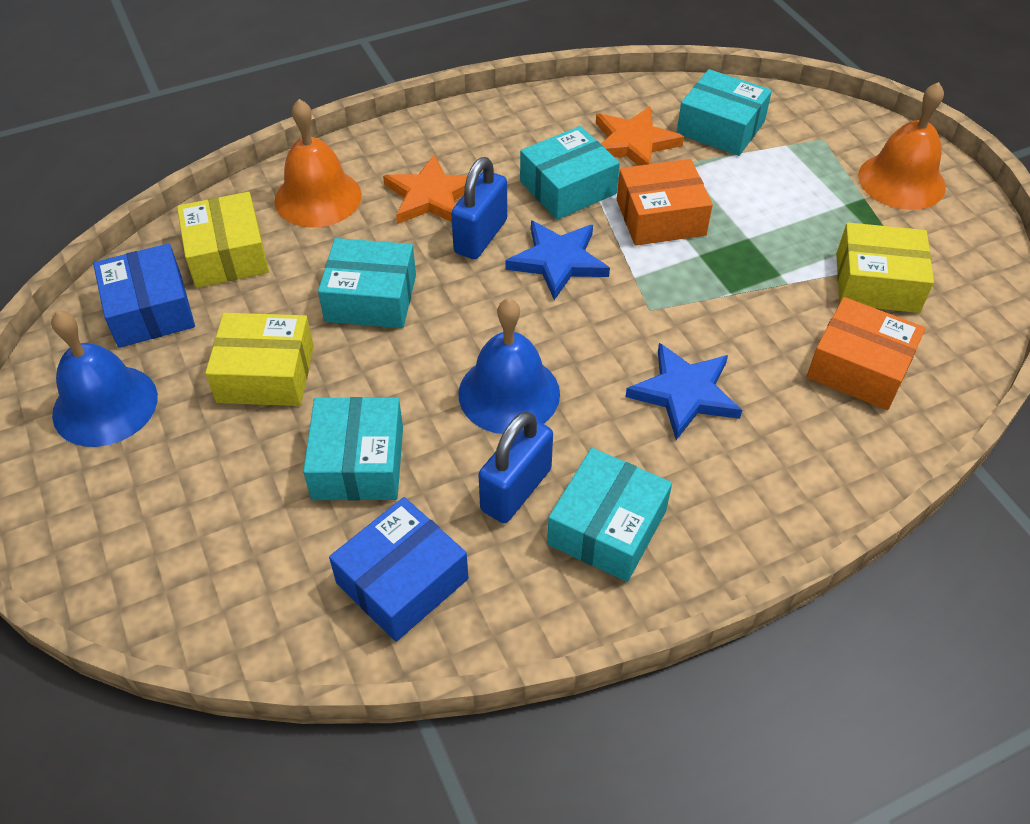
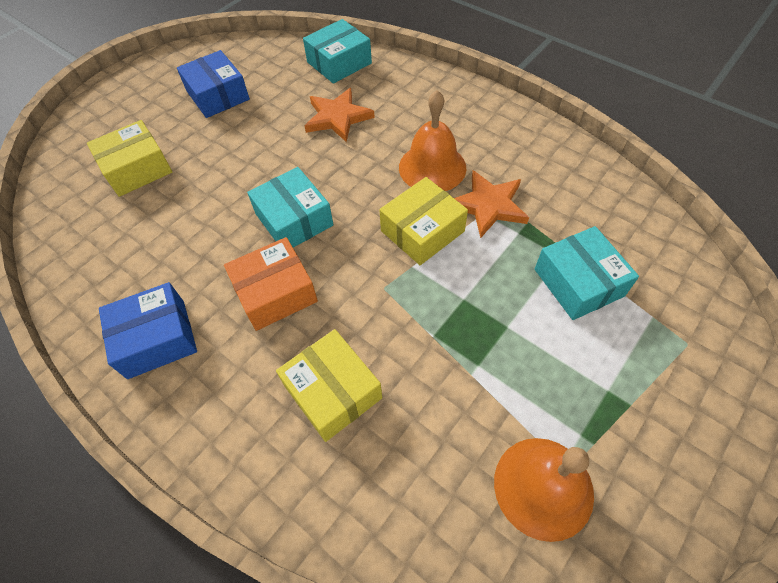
blue bell: [51,310,158,447] [458,298,560,434] = 2 -> none = 0
blue padlock: [451,157,507,259] [478,411,553,523] = 2 -> none = 0
blue star: [506,220,610,300] [626,343,742,440] = 2 -> none = 0
orange box: [617,159,713,246] [807,297,925,410] = 2 -> [224,237,318,331] = 1
turquoise box: [303,397,403,500] [318,238,416,328] [520,126,620,219] [547,448,672,582] [677,69,772,156] = 5 -> [247,167,334,248] [303,19,372,84] [535,226,639,320] = 3

